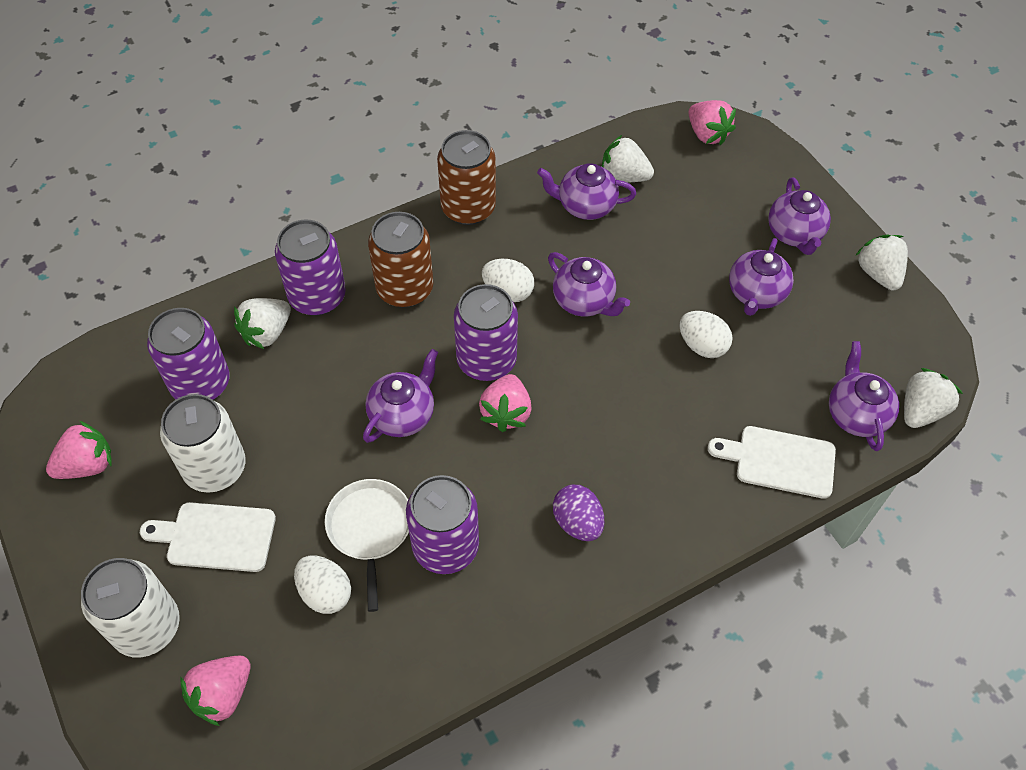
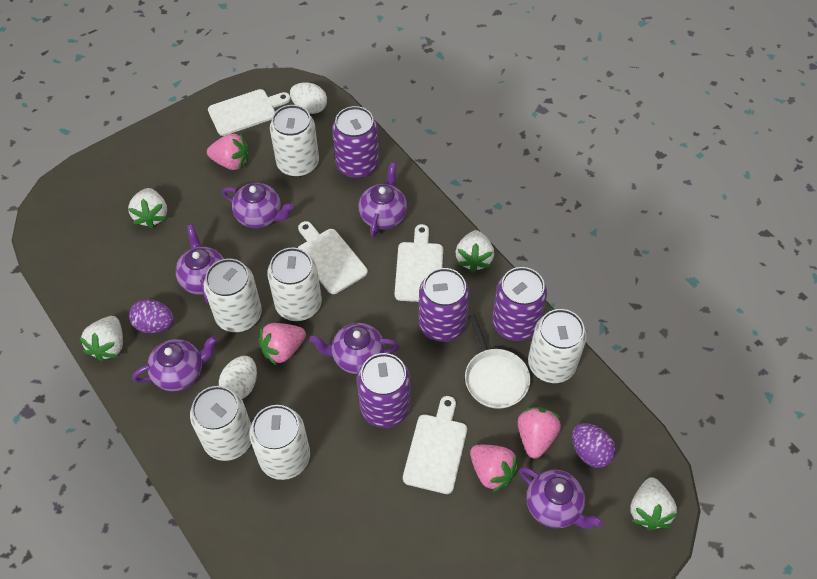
brown can: [368,212,433,308] [437,130,496,225] = 2 -> none = 0
purple egg: [553,485,604,541] = 1 -> [129,299,174,333] [572,423,616,468] = 2
white can: [81,558,180,658] [160,394,245,493] = 2 -> [190,386,251,461] [204,259,262,332] [249,405,310,480] [267,248,322,321] [270,105,319,177] [528,309,587,383] = 6
white cutting board: [140,502,276,572] [708,426,836,499] = 2 -> [208,89,290,136] [298,221,368,294] [395,224,443,302] [403,396,467,494] = 4
white egg: [294,555,351,614] [482,259,534,302] [679,311,733,358] = 3 -> [219,356,257,399] [290,82,327,114] = 2

